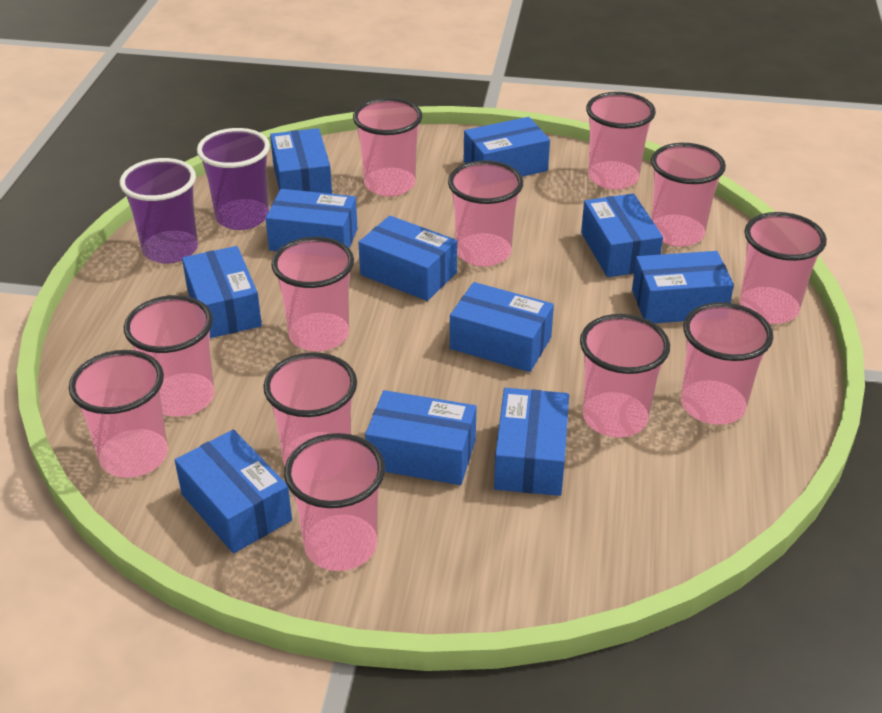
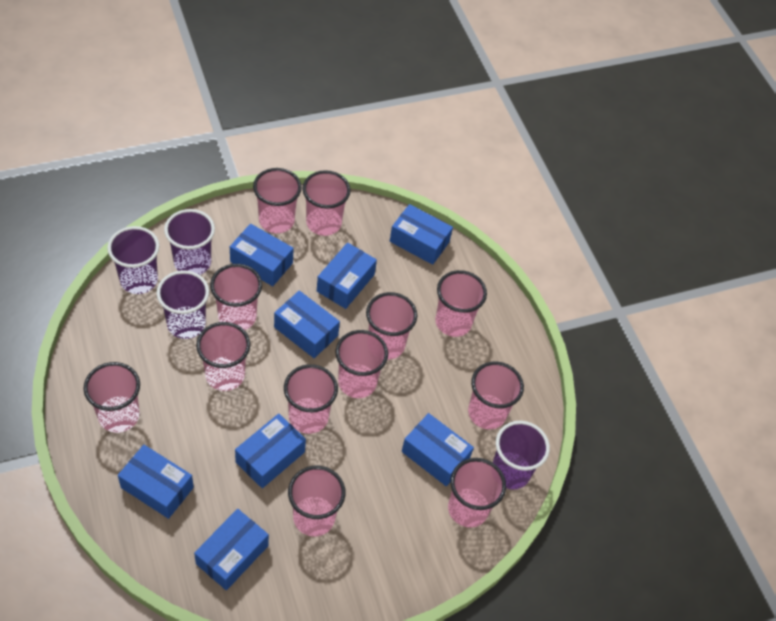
blue box: [175,430,292,553] [182,246,262,338] [265,189,358,251] [270,128,332,194] [358,216,457,301] [365,390,477,485] [450,282,554,372] [464,117,550,177] [494,388,569,496] [581,194,663,277] [632,251,734,323] = 11 -> [118,445,194,519] [194,509,269,590] [230,224,294,286] [235,414,306,488] [274,291,340,358] [317,243,377,309] [390,204,453,265] [402,413,474,486] = 8
purple cup: [120,158,198,264] [197,128,270,230] = 2 -> [107,226,159,294] [156,270,209,339] [164,209,215,275] [493,421,550,490] = 4

